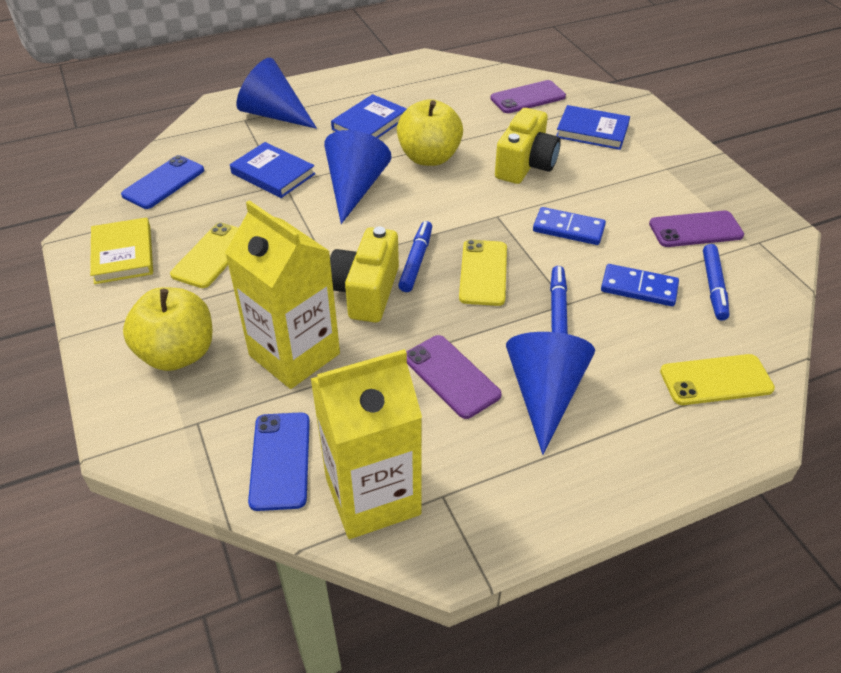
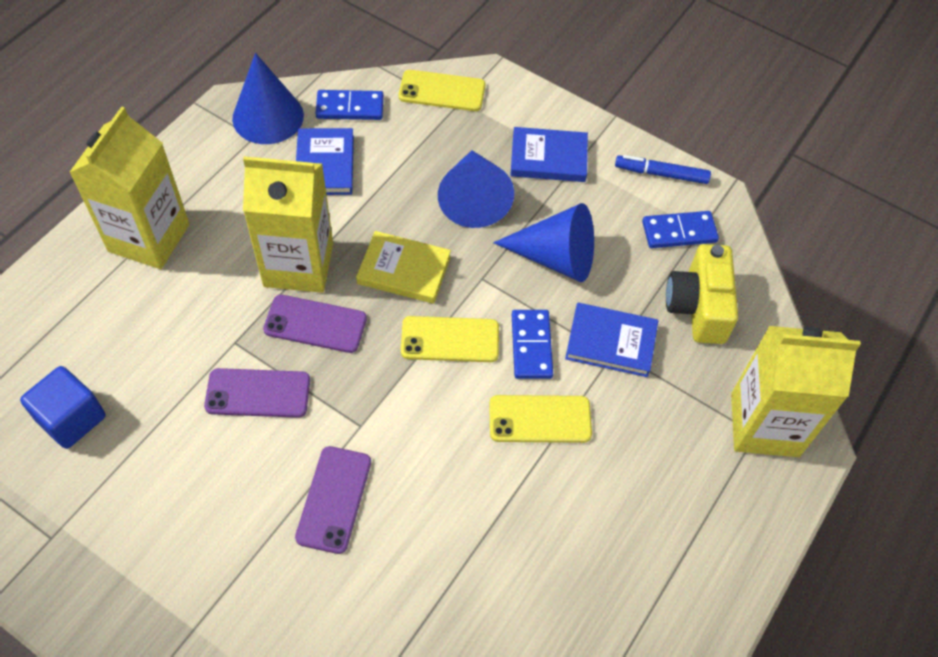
blue cube: none = 0 -> [20,366,106,449] = 1
blue domino: [533,207,606,245] [601,264,679,306] = 2 -> [315,90,384,120] [512,310,553,379] [642,211,719,248] = 3
blue marker: [398,221,432,292] [550,266,568,334] [703,244,729,321] = 3 -> [615,155,711,184] = 1
blue phone: [121,155,204,209] [248,412,310,511] = 2 -> none = 0
yellow apple: [123,287,213,371] [397,99,463,166] = 2 -> none = 0
yellow camera: [330,226,399,323] [495,108,561,184] = 2 -> [666,244,738,344] = 1
yellow carton: [225,200,340,389] [311,349,422,539] = 2 -> [69,106,190,269] [243,156,333,293] [731,326,861,457] = 3

